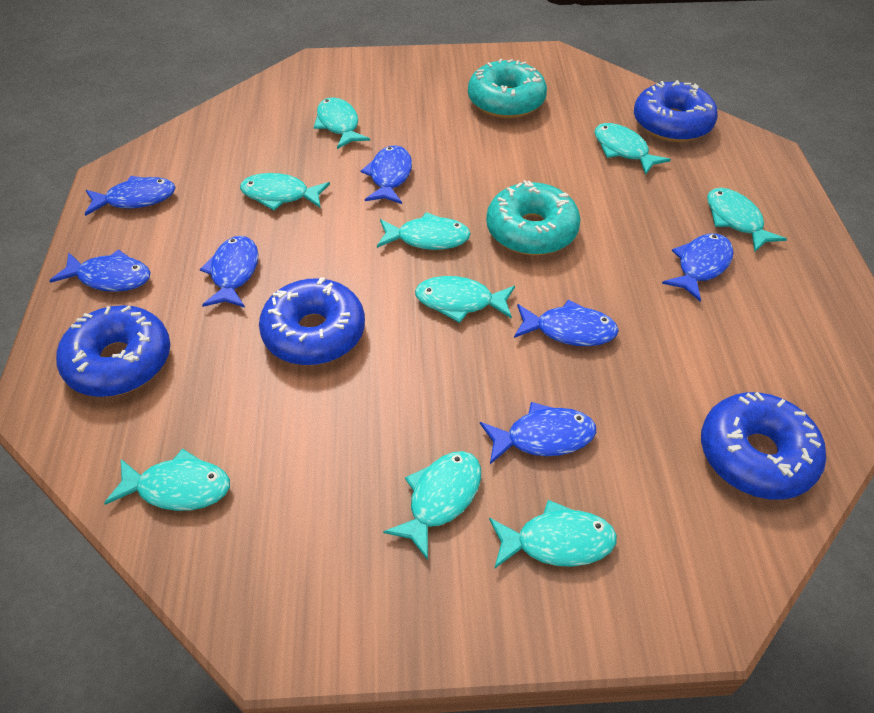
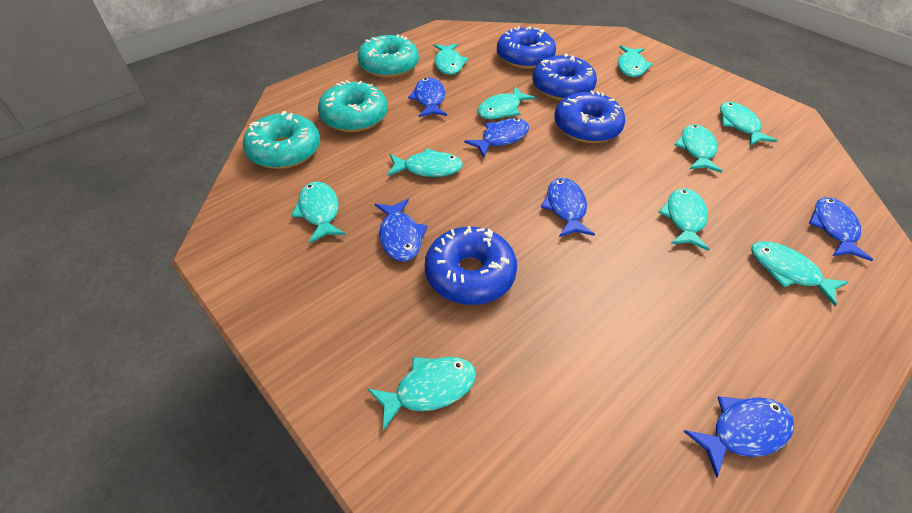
blue fish: [49,249,151,292] [85,176,176,216] [200,236,258,308] [361,145,412,204] [480,402,596,464] [514,300,619,346] [662,233,733,302] = 7 -> [375,199,428,262] [408,78,447,117] [464,118,529,157] [541,178,595,237] [683,397,794,478] [809,197,873,261] = 6
turquoise donut: [468,59,547,118] [486,180,581,255] = 2 -> [243,111,320,169] [318,80,388,132] [357,34,419,78] = 3
turquoise fish: [104,448,230,511] [240,173,330,211] [314,97,370,149] [377,212,471,250] [383,451,481,560] [415,276,515,323] [489,500,617,569] [594,123,671,175] [707,188,787,252] = 9 -> [291,182,345,243] [368,357,476,431] [387,148,463,177] [434,44,468,75] [477,86,535,120] [618,46,653,77] [658,188,709,251] [675,124,722,173] [720,102,777,145] [751,241,848,306] = 10

